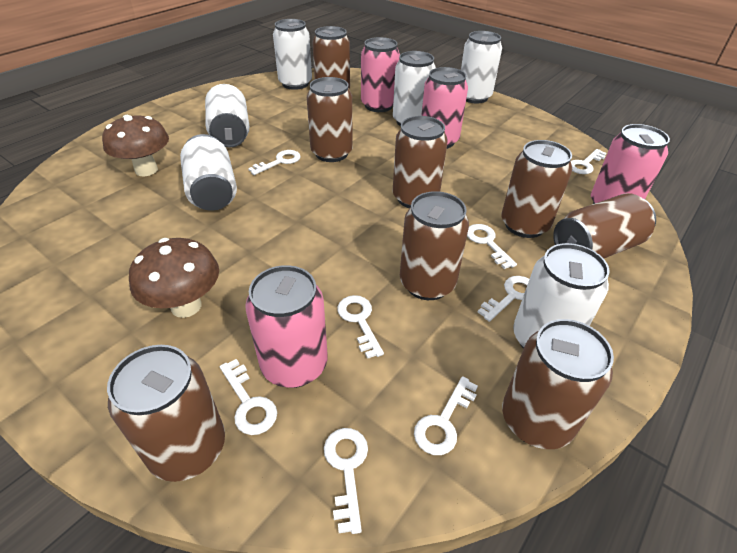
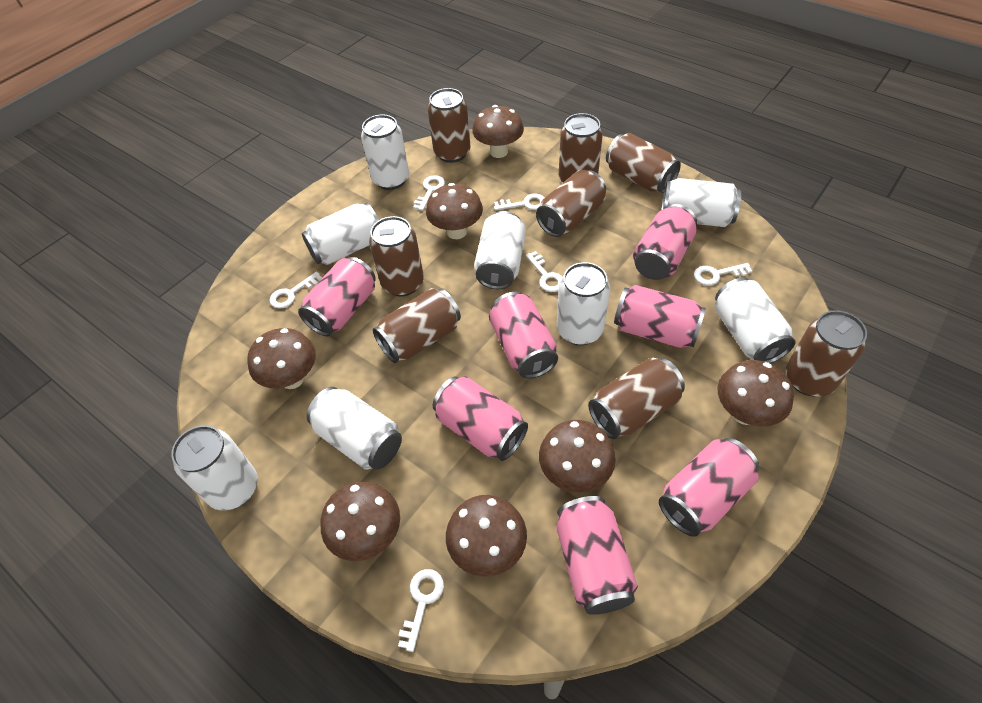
brown mushroom: [102,115,169,176] [129,238,219,318] = 2 -> [247,328,316,389] [320,482,400,561] [426,183,483,239] [446,495,527,577] [472,105,524,158] [539,420,616,492] [717,360,794,427] = 7
pink can: [245,265,328,388] [361,37,400,112] [421,67,468,149] [591,124,670,204] = 4 -> [298,257,376,336] [433,376,528,461] [489,292,558,379] [556,496,638,615] [614,285,706,348] [633,204,697,280] [659,438,759,537] = 7
white can: [180,134,237,211] [205,84,249,148] [273,19,312,90] [393,51,436,126] [461,31,502,103] [513,243,609,349] = 6 -> [171,425,258,510] [302,203,379,265] [306,387,402,470] [361,114,409,190] [474,211,526,289] [557,262,610,345] [661,178,741,227] [715,278,796,363] = 8
white key: [220,359,277,435] [248,150,301,175] [324,428,368,534] [337,295,384,359] [414,376,478,455] [467,224,517,269] [478,276,529,322] [571,149,606,174] = 8 -> [270,272,322,309] [398,569,444,652] [414,175,445,211] [494,193,545,210] [526,251,562,292] [694,263,752,286] = 6

